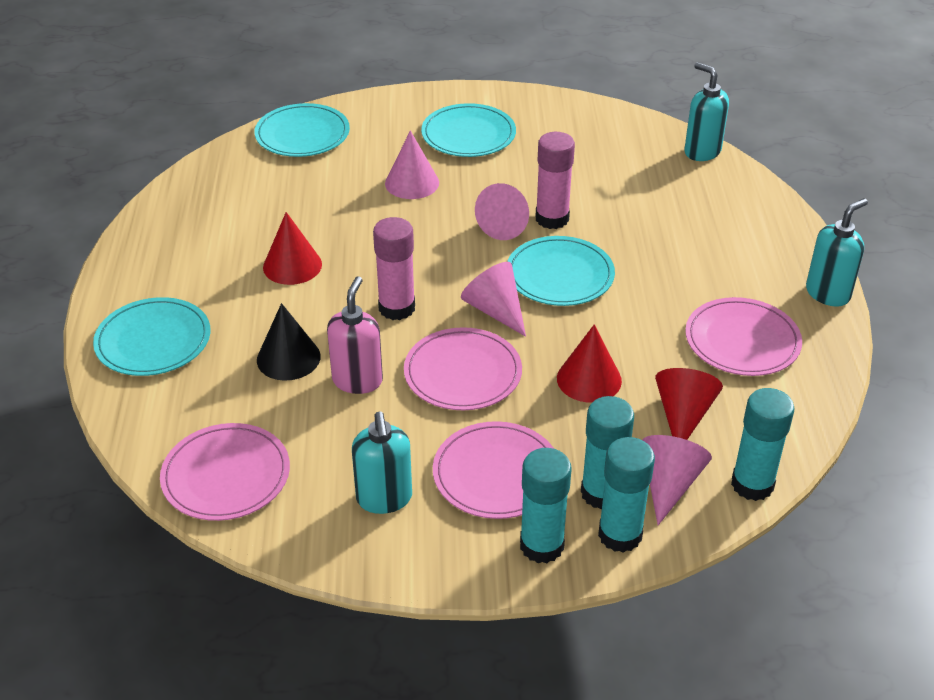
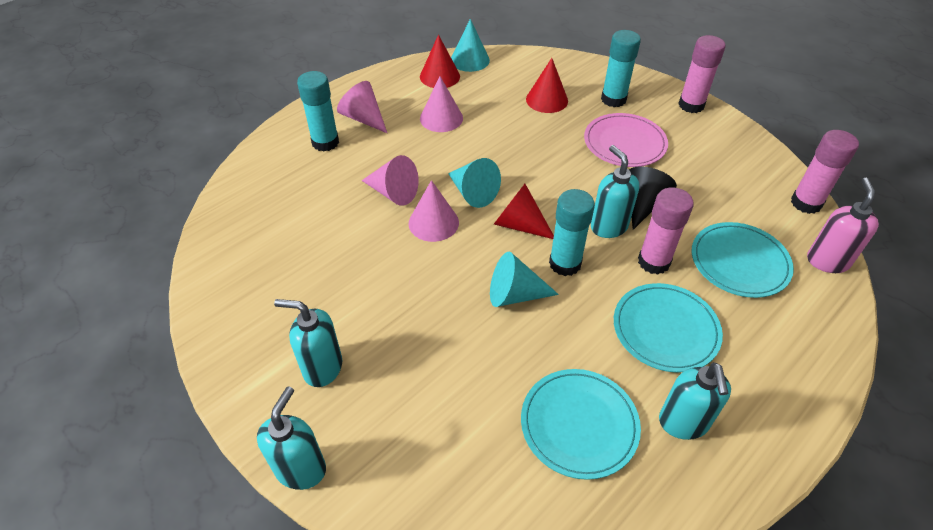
pink glue stick: [373,217,415,320] [535,132,575,229] = 2 -> [638,187,694,275] [678,35,726,113] [791,130,859,214] = 3
pink plate: [160,423,290,521] [404,327,522,410] [433,421,554,519] [685,297,802,376] = 4 -> [584,113,668,167] = 1
turquoise cone: none = 0 -> [448,158,501,208] [451,19,490,72] [490,252,559,307] = 3
turquoise glue stick: [520,448,572,563] [581,396,634,510] [598,437,655,553] [731,388,795,501] = 4 -> [297,71,339,152] [549,189,595,276] [601,30,641,107] = 3
turquoise plate: [93,297,210,376] [254,103,350,157] [421,103,516,157] [507,236,615,306] = 4 -> [521,369,641,480] [614,283,723,372] [692,222,794,298] = 3
turquoise soap dispenser: [352,411,412,514] [684,62,729,161] [806,198,868,306] = 3 -> [257,386,326,490] [274,299,342,387] [591,145,639,238] [659,362,731,440] = 4

